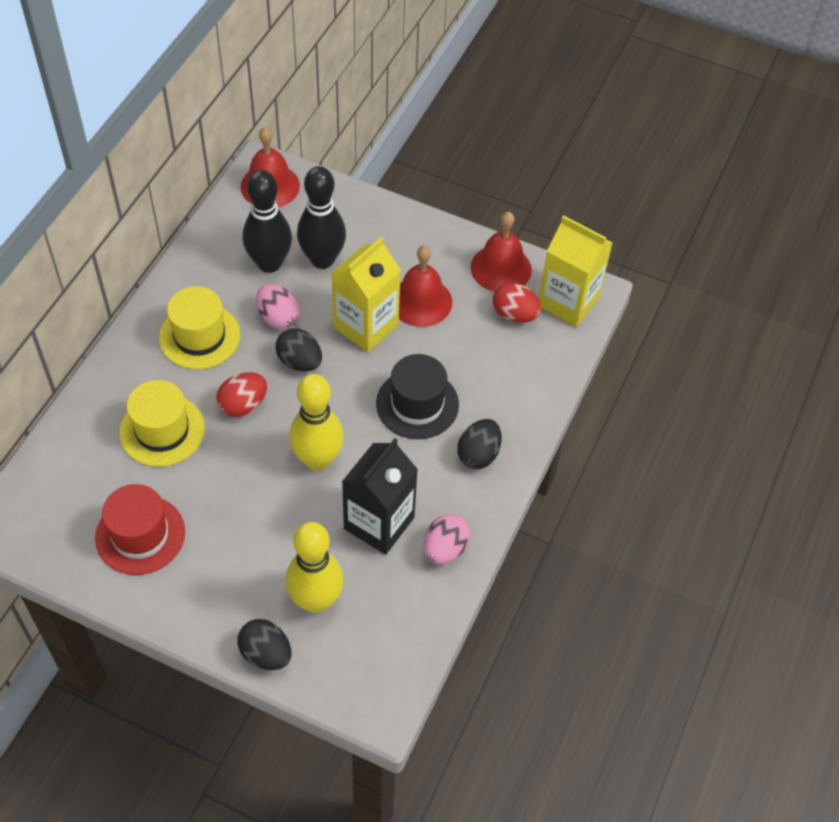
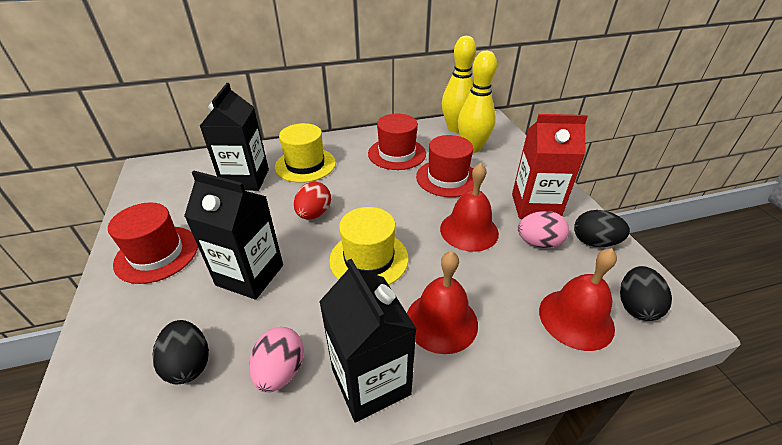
black bowling pin: [243,170,292,273] [297,166,346,269] = 2 -> none = 0
black carton: [342,438,418,555] = 1 -> [184,171,283,299] [200,83,269,191] [319,259,417,423] = 3
black hat: [376,354,459,439] = 1 -> none = 0
red carton: none = 0 -> [512,114,588,219] = 1
red egg: [216,372,267,417] [493,282,541,323] = 2 -> [294,182,331,219] = 1
red hat: [95,484,185,575] = 1 -> [108,202,198,284] [368,114,426,170] [416,135,474,197] = 3
yellow carton: [331,237,401,352] [539,215,613,327] = 2 -> none = 0

